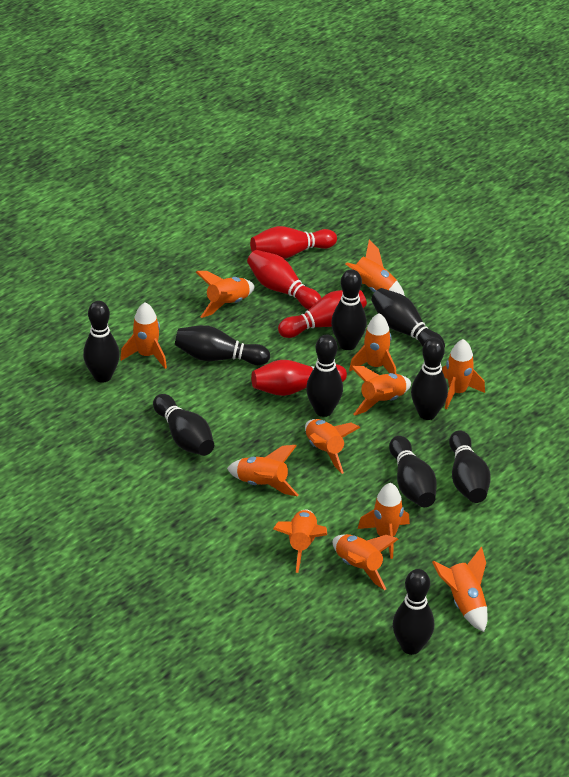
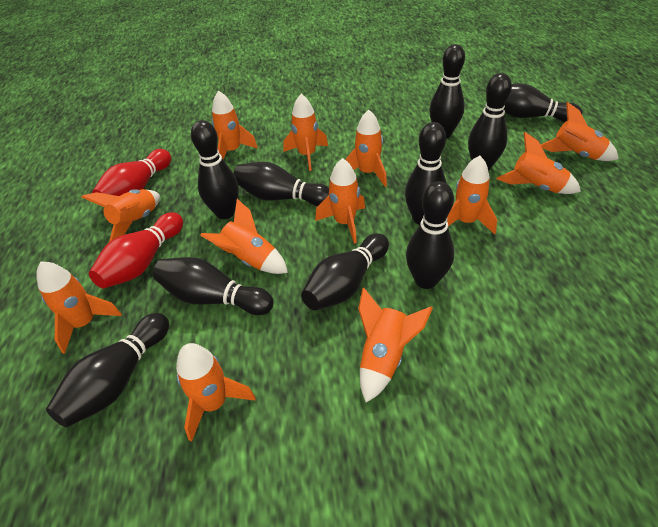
red bowling pin: [247,250,321,310] [250,226,337,259] [251,360,347,396] [278,290,367,338] = 4 -> [89,212,183,289] [92,149,171,196] = 2

